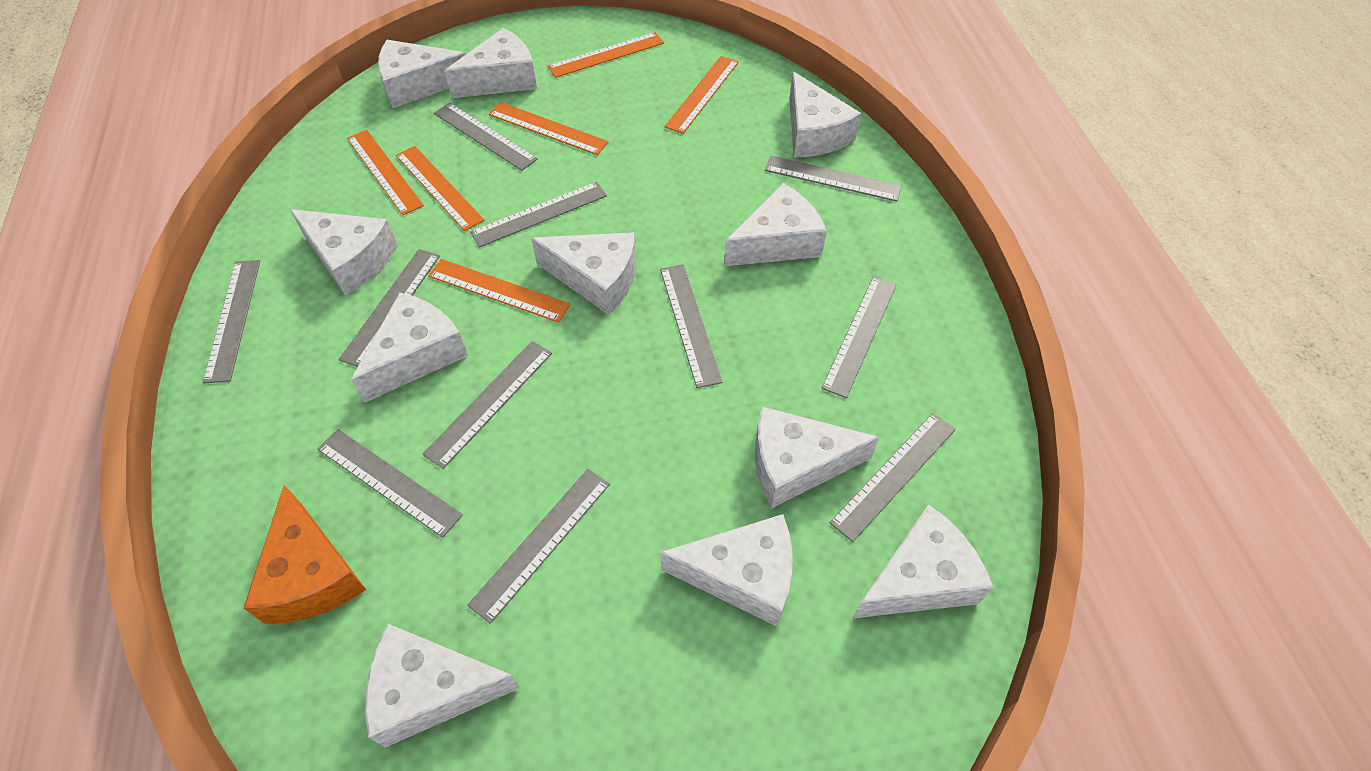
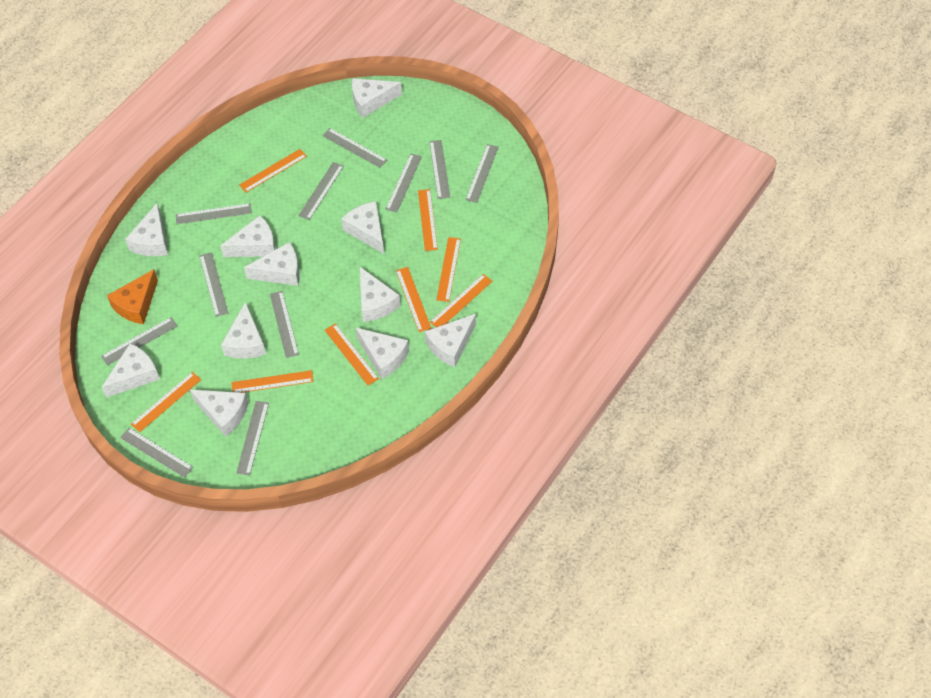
orange ruler: [347,130,424,215] [396,146,484,231] [428,259,570,322] [489,102,608,155] [548,32,664,78] [664,56,739,134] = 6 -> [131,372,201,432] [231,370,314,393] [239,149,307,192] [325,323,379,385] [396,267,431,332] [418,189,438,251] [430,274,492,327] [436,237,461,302] = 8

